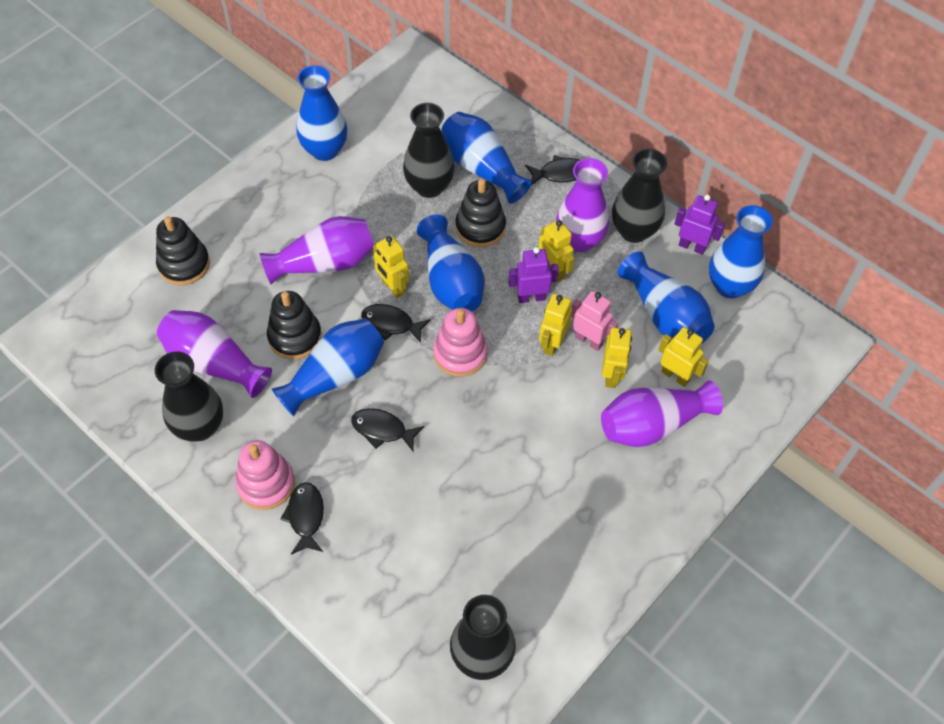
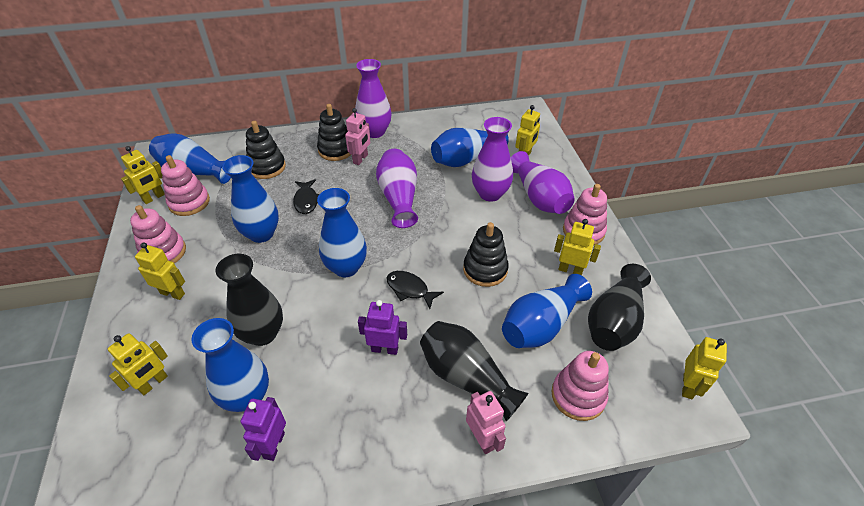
black fish: [280,482,324,555] [351,408,424,451] [361,304,431,343] [525,155,580,185] = 4 -> [293,179,319,214] [387,271,444,309] = 2
black vase: [155,352,223,442] [403,103,455,198] [450,595,516,680] [612,149,667,243] = 4 -> [216,254,283,346] [420,321,529,421] [588,264,651,351] = 3
pink robot: [571,291,618,351] = 1 -> [345,108,370,165] [466,391,506,454] = 2
pink stacking toy: [235,440,295,510] [433,308,488,376] = 2 -> [130,205,186,264] [161,155,210,216] [551,351,609,421] [563,184,607,246] = 4
yellow robot: [373,235,409,298] [538,220,575,283] [539,294,572,356] [602,327,632,388] [659,327,709,387] = 5 -> [108,333,168,395] [121,146,165,204] [135,243,185,300] [515,105,540,156] [554,219,601,276] [682,337,727,399] = 6

